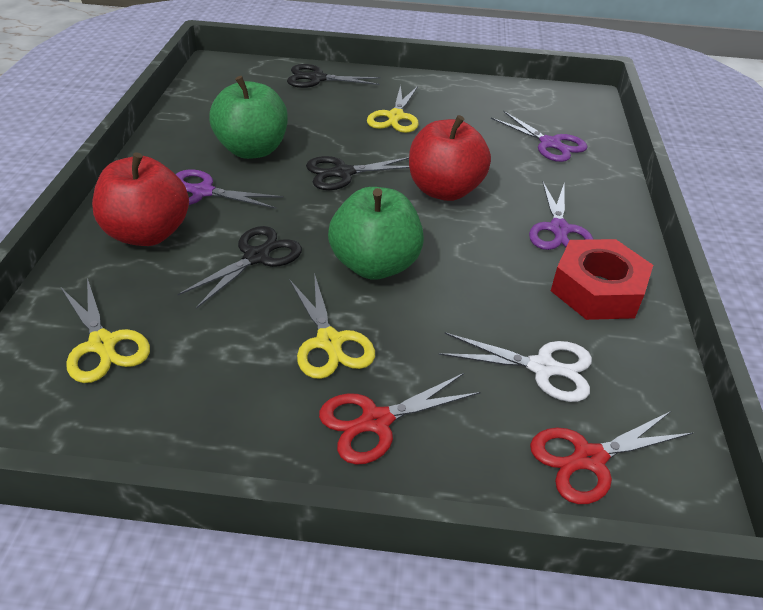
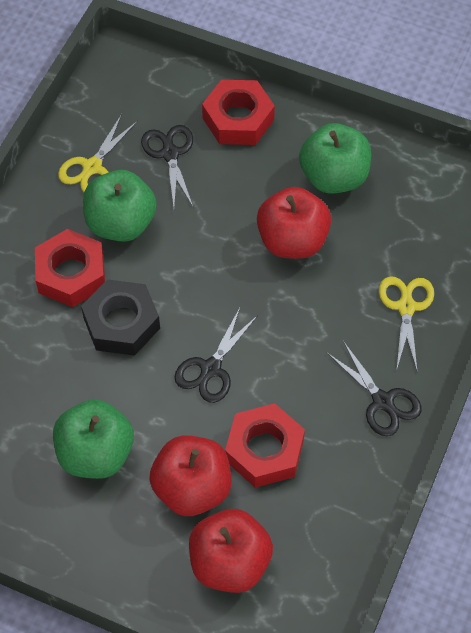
black nut: none = 0 -> [81,279,160,356] = 1
green apple: [209,76,288,159] [328,187,424,280] = 2 -> [53,399,134,479] [83,170,157,242] [299,123,371,194] = 3
purple scissors: [176,169,283,209] [491,111,587,162] [529,182,593,250] = 3 -> none = 0
red apple: [92,152,189,246] [409,115,491,201] = 2 -> [149,436,231,516] [189,509,273,593] [257,187,331,259] = 3
red nut: [551,239,653,320] = 1 -> [35,229,105,307] [202,80,275,145] [225,403,305,488] = 3
red scissors: [319,373,481,465] [530,411,693,504] = 2 -> none = 0
white scissors: [439,332,592,402] = 1 -> none = 0
yellow scissors: [61,278,150,383] [289,273,375,379] [367,85,419,133] = 3 -> [58,114,138,192] [379,277,434,373] = 2

